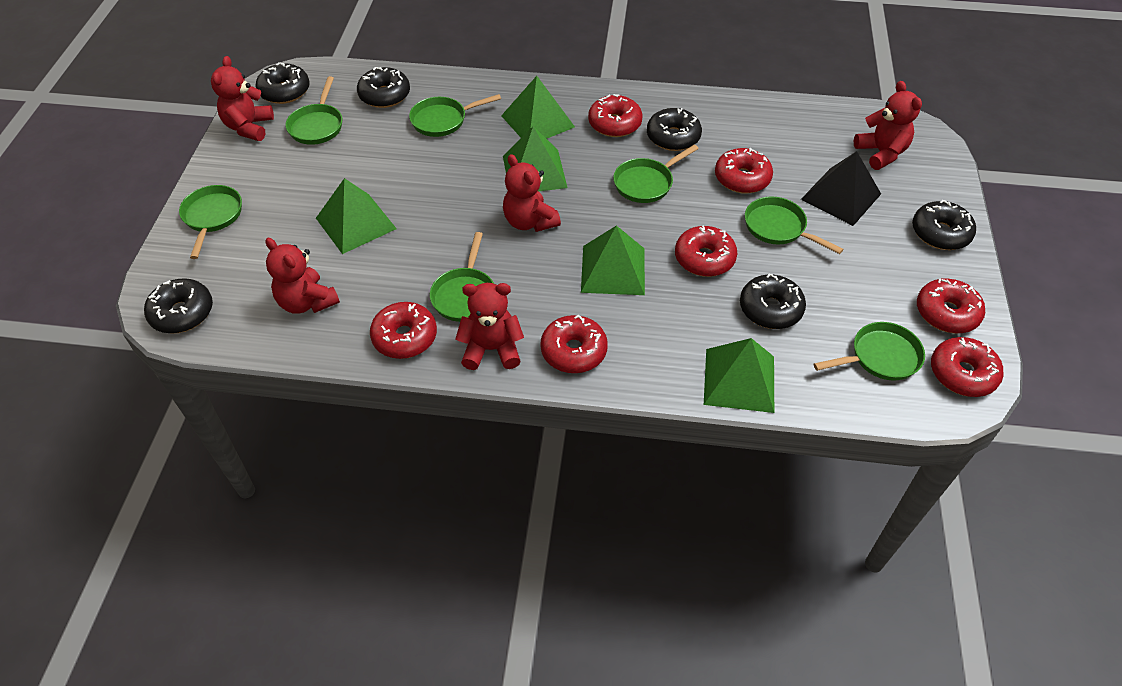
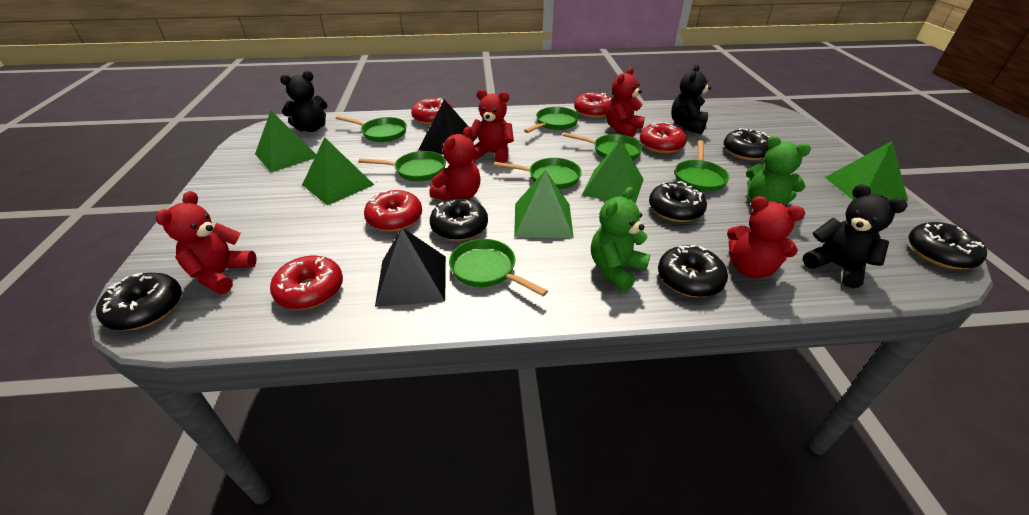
black pyramid: [801,151,881,226] = 1 -> [375,228,446,307] [419,99,475,154] = 2
black teddy bear: none = 0 -> [280,71,327,132] [671,64,711,134] [803,184,908,288] = 3
green teddy bear: none = 0 -> [591,187,651,291] [746,136,811,205] = 2
red donut: [370,302,437,359] [540,315,608,373] [588,94,643,137] [675,225,738,277] [715,148,773,194] [917,278,985,333] [931,337,1003,397] = 7 -> [270,256,343,310] [364,190,422,231] [411,98,452,125] [574,92,612,118] [640,122,687,153] = 5

